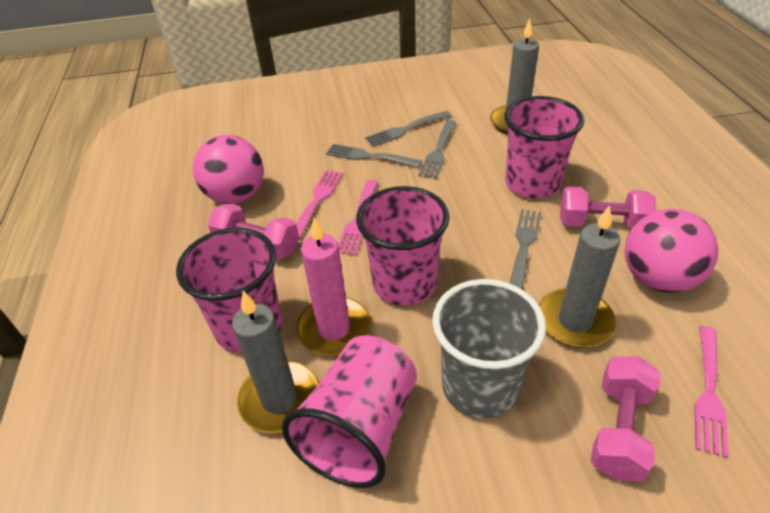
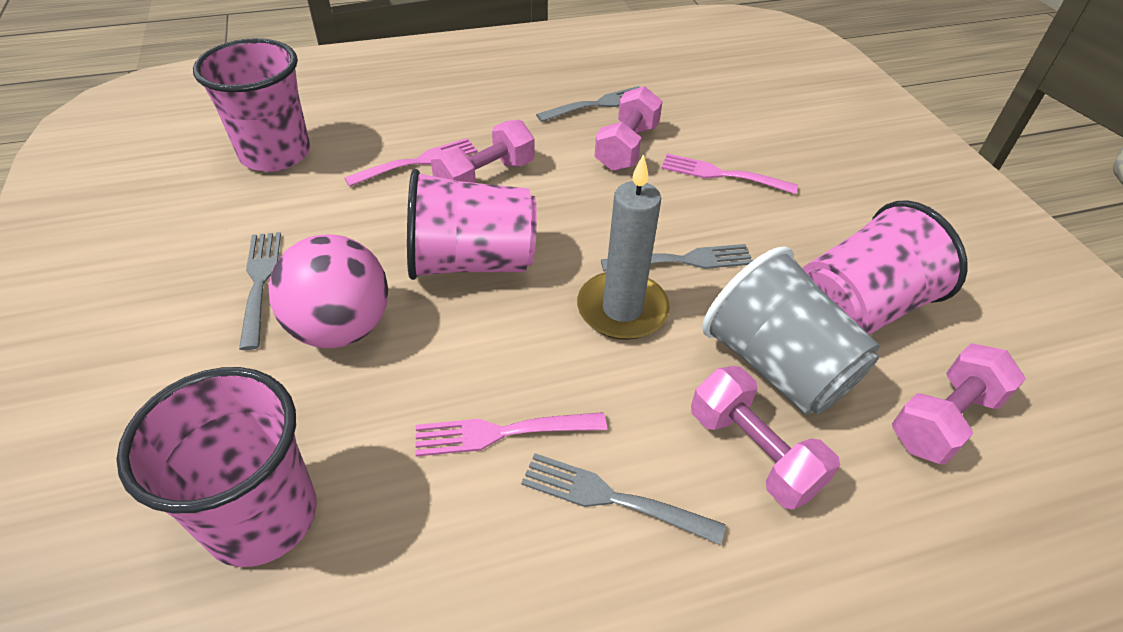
grey candle: [232,291,318,433] [490,19,539,134] [539,205,620,348] = 3 -> [577,154,670,340] = 1
pink ball: [193,135,263,204] [625,209,718,293] = 2 -> [269,234,388,348] = 1
pink candle: [296,217,371,356] = 1 -> none = 0
pink dumbbell: [208,203,299,260] [560,187,656,229] [591,356,660,482] = 3 -> [431,120,534,183] [595,86,663,171] [691,366,840,510] [892,343,1026,465] = 4

